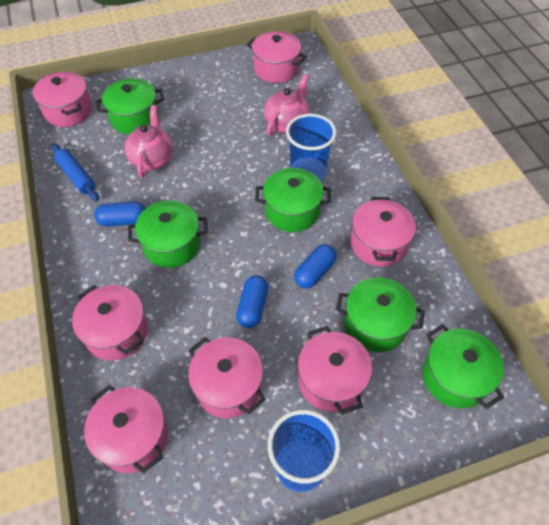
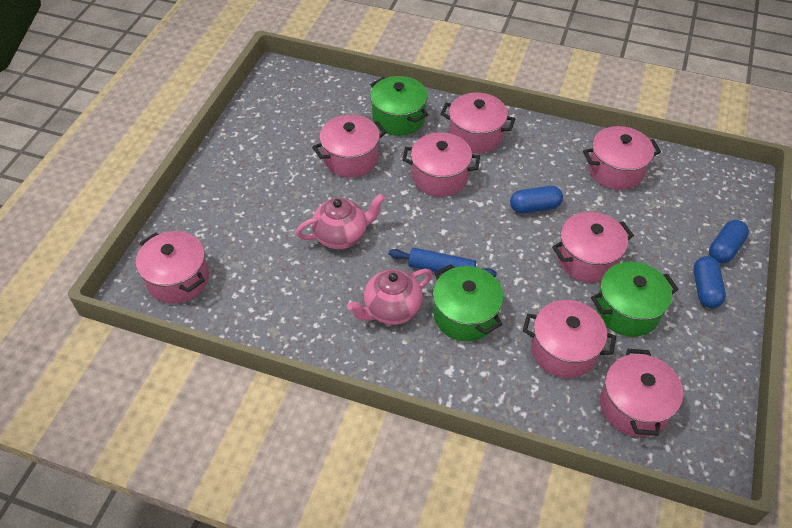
blue cup: [268,410,340,492] [286,114,336,181] = 2 -> none = 0
green pot: [96,79,164,134] [128,201,208,268] [255,168,331,232] [336,277,425,352] [423,324,504,409] = 5 -> [370,76,428,136] [433,264,504,342] [591,262,679,337] = 3
pink pot: [33,72,92,127] [72,285,148,361] [84,385,168,474] [188,337,266,418] [247,31,307,83] [297,326,372,415] [350,197,416,267] = 7 -> [136,231,209,304] [312,115,387,178] [402,132,480,197] [441,93,515,154] [523,300,616,378] [552,212,634,283] [583,126,661,190] [600,349,683,437] = 8

